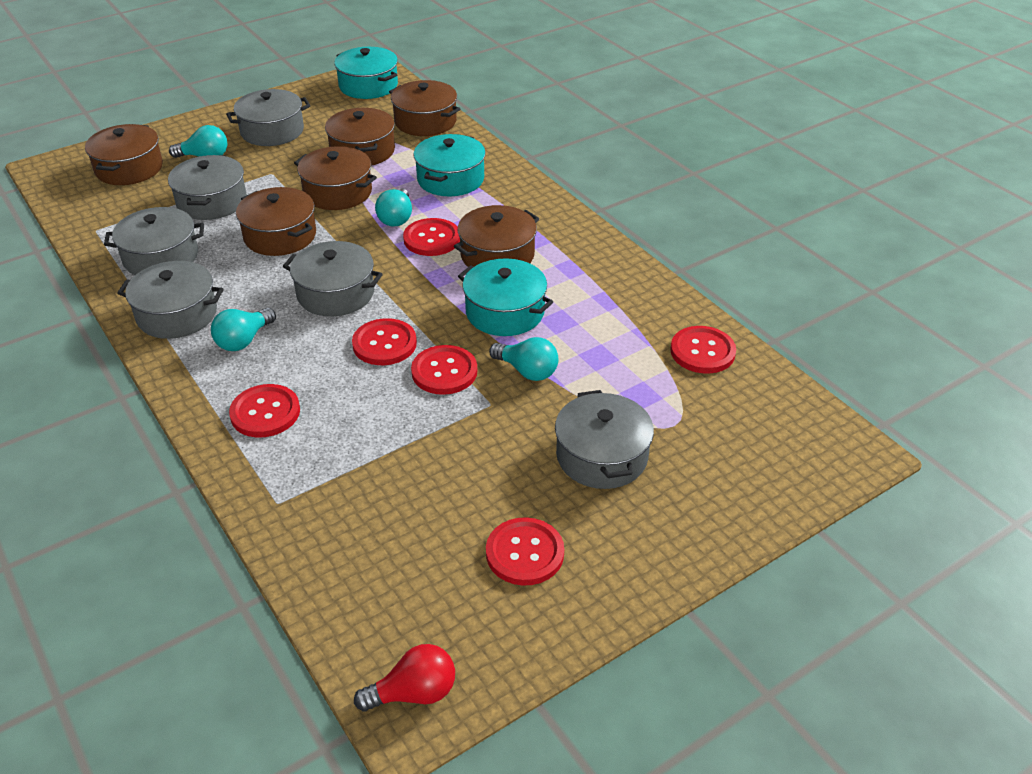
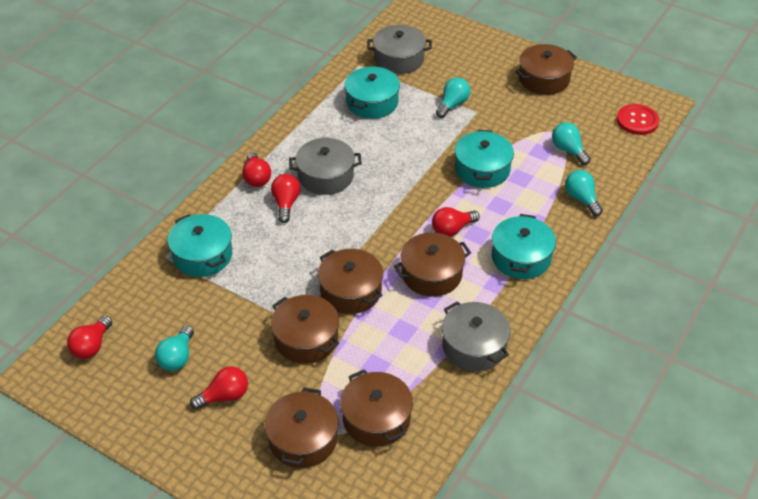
grey pot: [104,207,204,275] [117,261,224,339] [168,155,247,220] [226,89,310,146] [283,241,383,316] [555,390,654,489] = 6 -> [289,138,362,195] [367,25,432,74] [442,301,511,371] = 3
red button: [229,384,300,438] [352,318,417,365] [403,218,460,256] [411,345,477,395] [486,517,564,586] [670,326,736,374] = 6 -> [617,104,659,135] = 1
red light bulb: [354,644,455,712] = 1 -> [67,316,112,359] [190,366,248,410] [242,152,271,187] [271,174,300,223] [432,207,480,237] = 5
turquoise pot: [334,47,398,99] [413,134,486,196] [458,258,553,336] = 3 -> [168,214,232,277] [345,66,400,119] [455,130,514,188] [492,214,556,279] = 4

